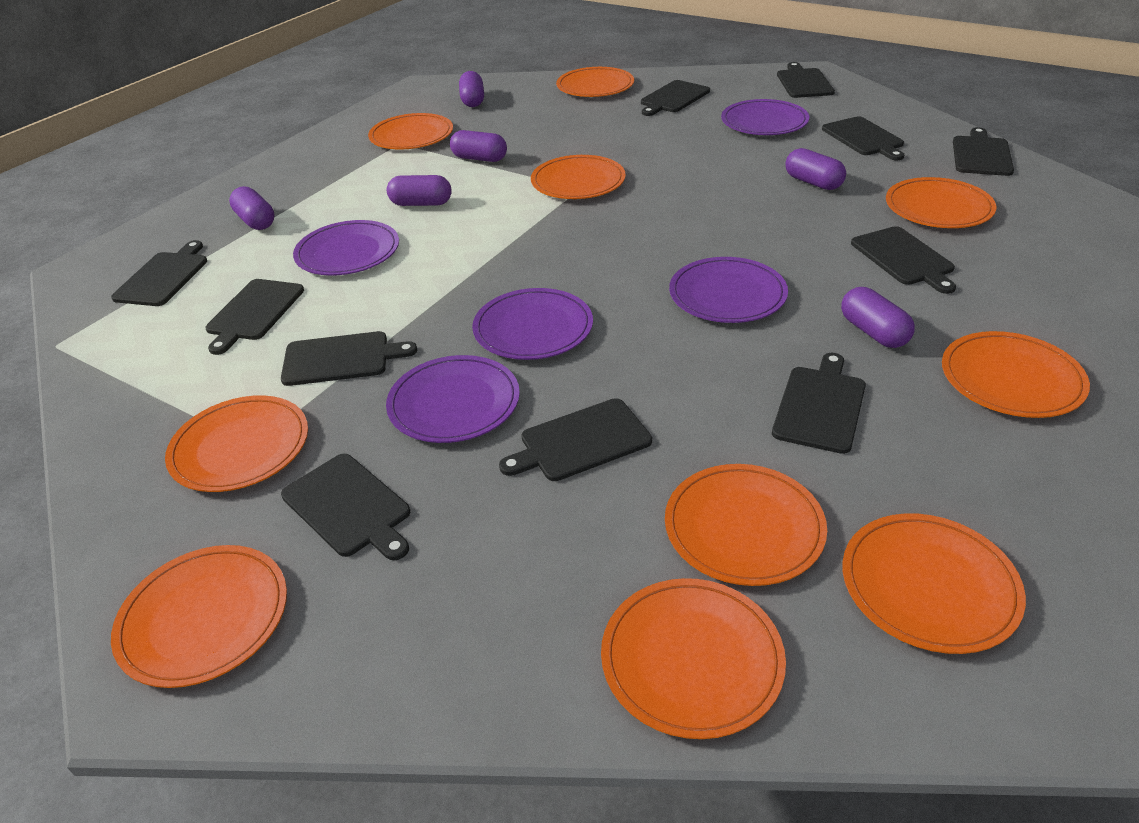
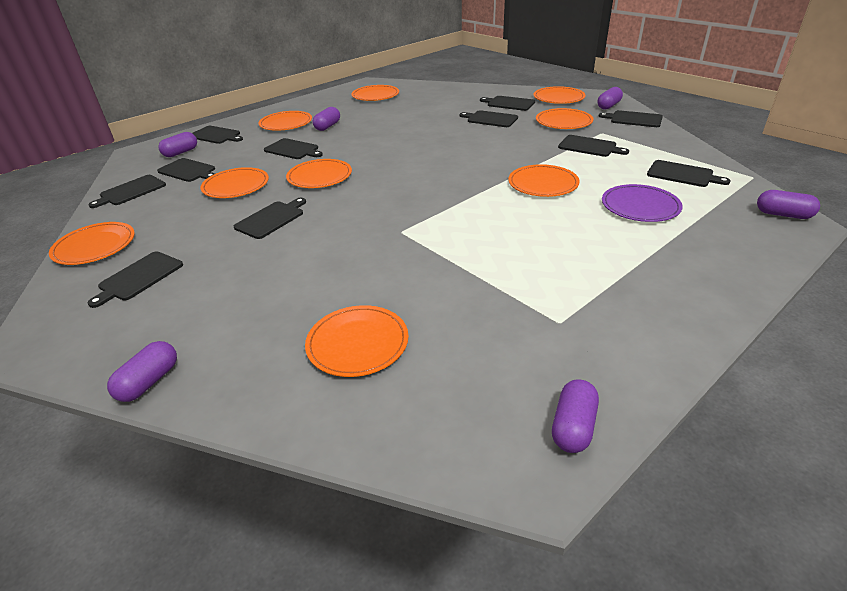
orange plate: [111,545,287,688] [165,395,308,492] [368,113,453,149] [531,155,626,199] [556,67,634,97] [601,578,786,739] [665,464,827,586] [842,513,1026,654] [886,177,996,228] [942,331,1090,418] = 10 -> [49,222,135,265] [200,167,269,198] [258,111,312,131] [286,159,352,188] [305,305,409,377] [352,85,399,101] [508,164,580,197] [534,86,586,104] [536,108,593,129] = 9
purple plate: [293,220,399,276] [386,355,520,443] [472,288,593,360] [669,257,788,323] [721,99,809,135] = 5 -> [602,184,683,222] = 1

